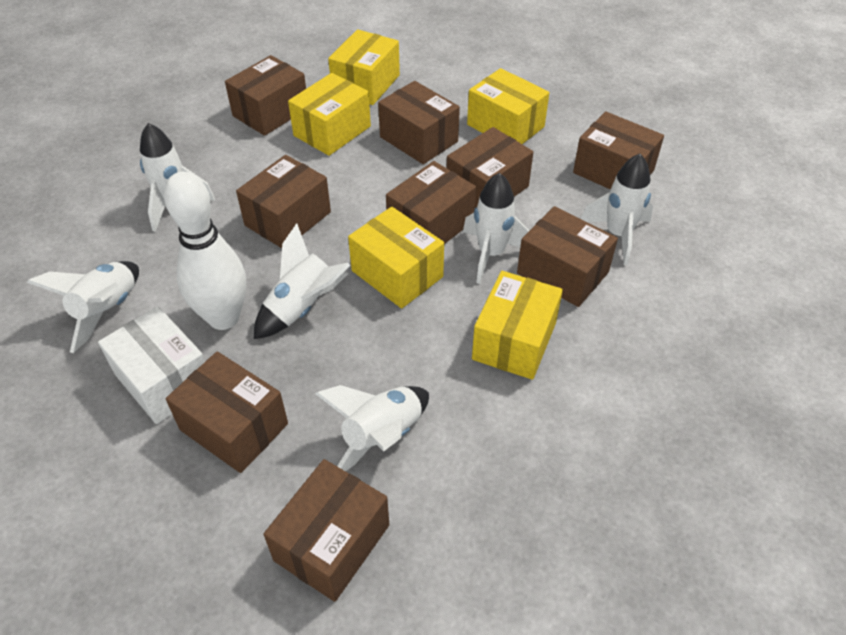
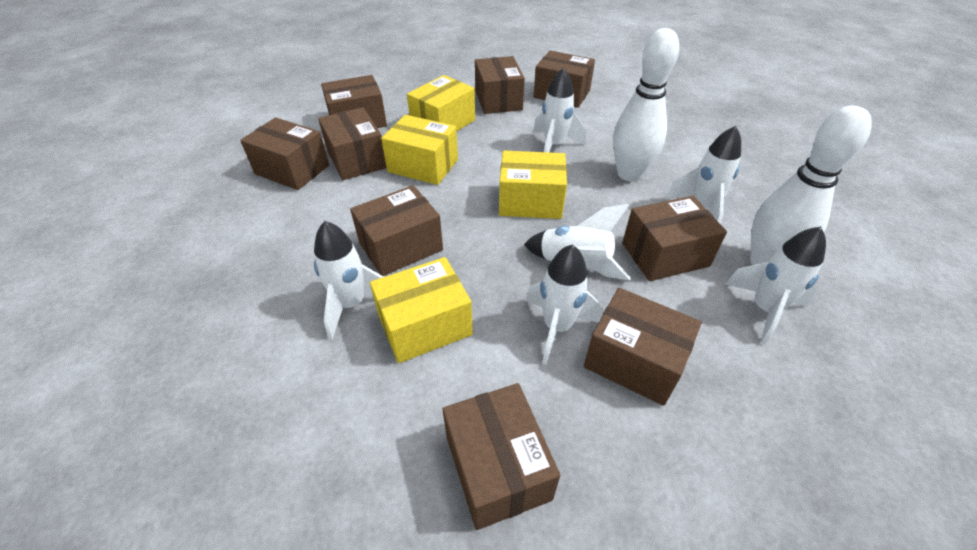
white bowling pin: [164,171,246,330] = 1 -> [613,28,679,181] [750,105,872,265] = 2
white box: [98,306,205,424] = 1 -> none = 0
yellow box: [288,73,371,156] [328,29,400,105] [348,207,444,309] [467,68,549,144] [472,271,563,380] = 5 -> [370,257,473,363] [381,115,458,185] [407,75,475,131] [499,151,567,219] = 4

